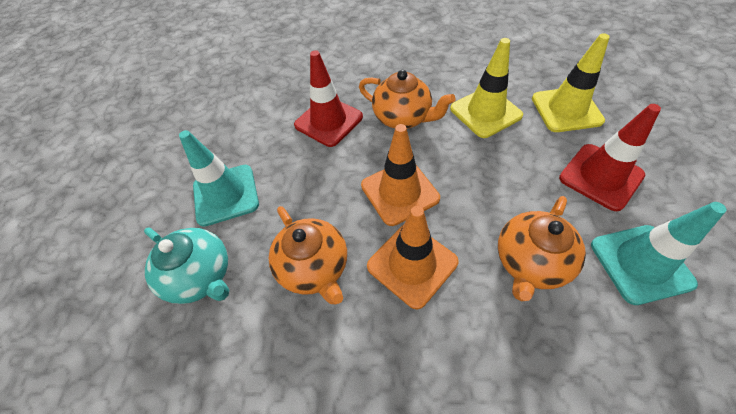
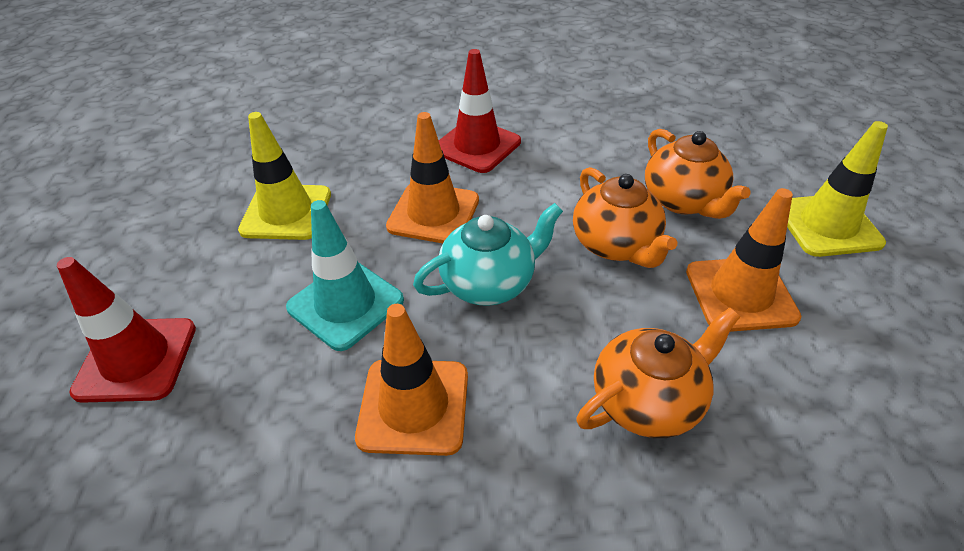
orange traffic cone: [361,124,440,226] [367,206,459,310] = 2 -> [355,304,468,456] [386,112,479,243] [686,188,801,332] = 3
turquoise traffic cone: [179,130,259,227] [591,202,726,305] = 2 -> [286,200,404,351] = 1

